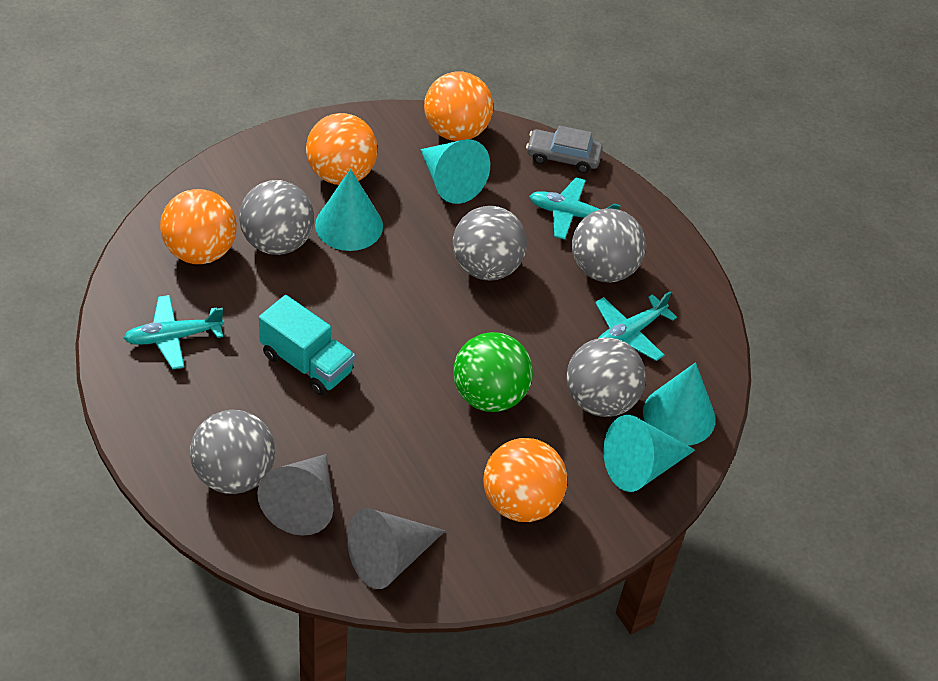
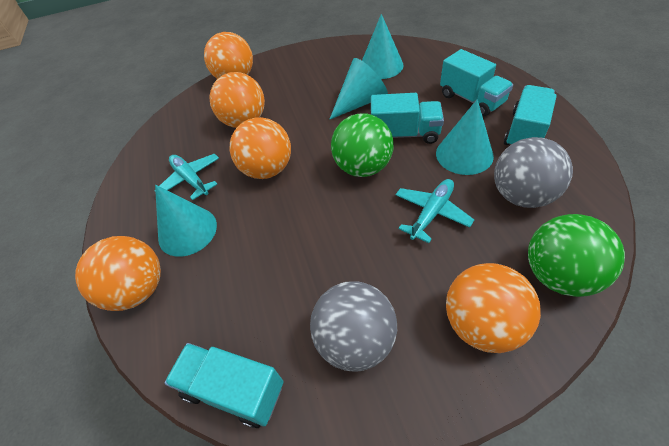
green ball: [453,332,533,412] = 1 -> [331,113,394,177] [528,214,625,297] = 2
grey ball: [190,410,275,494] [239,180,314,255] [453,206,527,280] [566,337,646,417] [572,208,646,283] = 5 -> [310,281,397,371] [494,137,573,208] = 2
grey car: [526,125,603,173] = 1 -> none = 0
grey cone: [257,454,334,536] [347,508,445,589] = 2 -> none = 0
orange ball: [160,189,237,264] [306,113,378,185] [424,71,493,141] [483,438,567,522] = 4 -> [75,236,161,311] [204,32,253,79] [209,72,265,128] [230,117,291,179] [446,263,541,353] = 5
turquoise plane: [124,295,224,370] [529,178,621,240] [595,291,677,361] = 3 -> [154,154,219,200] [395,179,474,243] = 2
turquoise truck: [259,295,355,396] = 1 -> [164,343,284,428] [371,93,444,144] [440,49,513,116] [504,85,557,145] = 4

